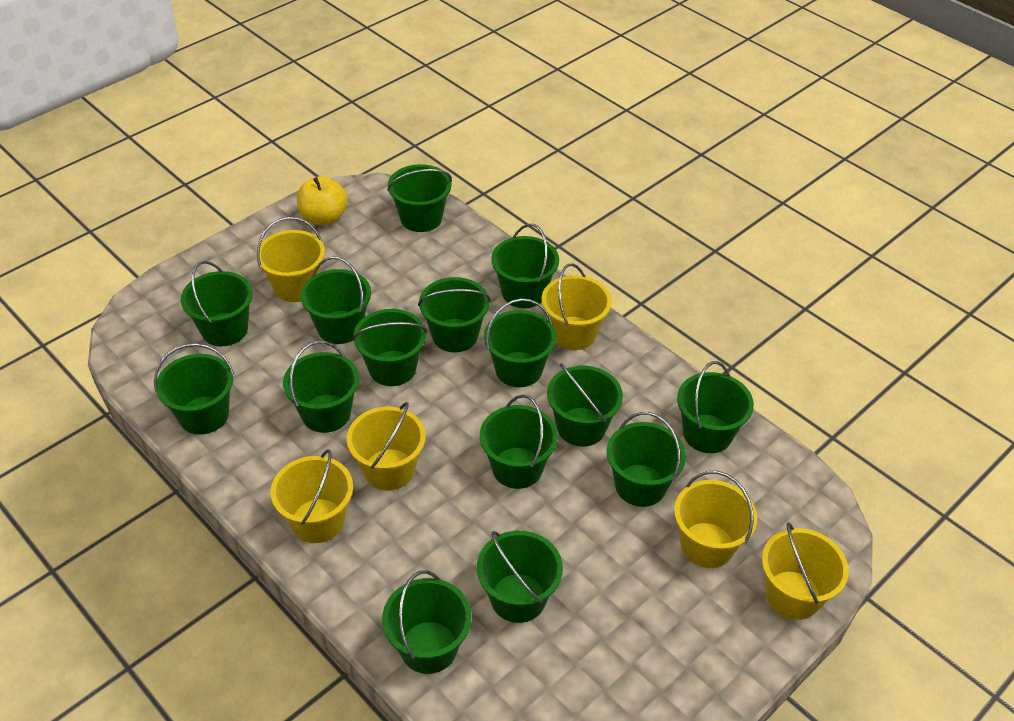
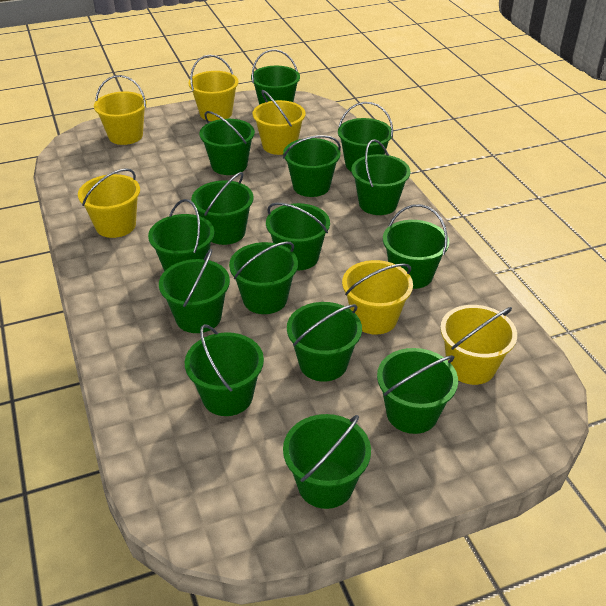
yellow apple: [297,176,347,226] = 1 -> none = 0

